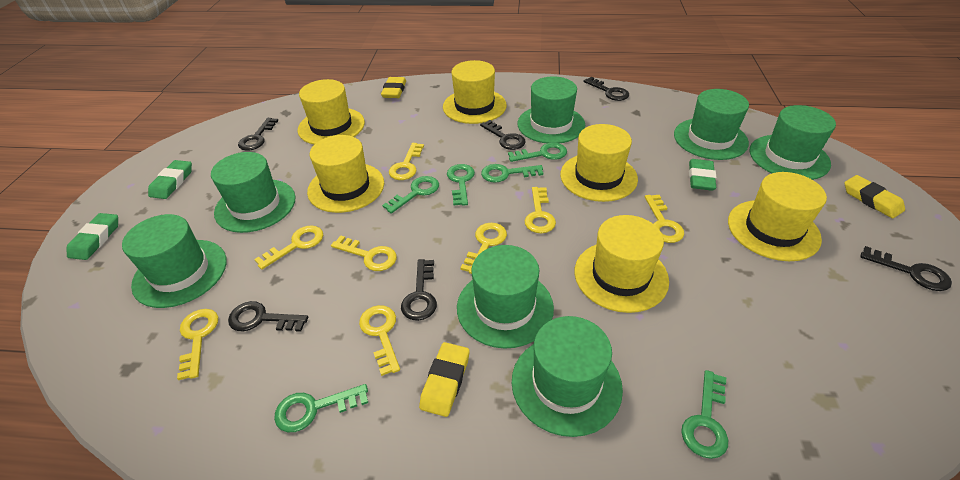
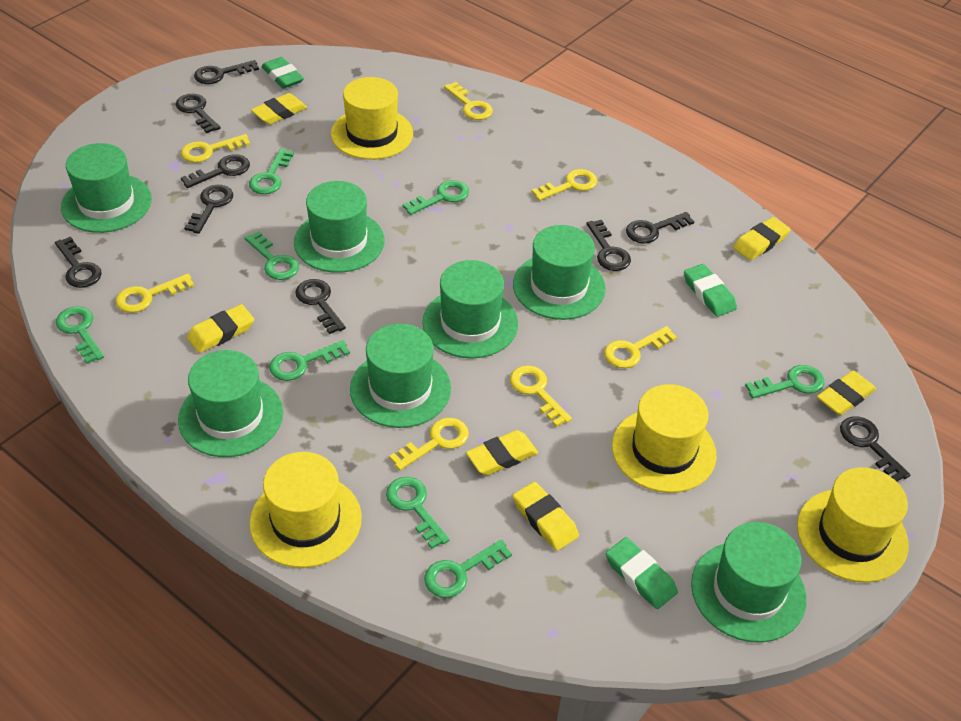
black key: [228,301,308,332] [238,118,278,151] [401,259,437,321] [480,120,526,150] [584,77,629,101] [860,246,952,291] = 6 -> [55,236,102,288] [176,94,220,133] [181,154,250,188] [184,185,233,234] [194,60,259,84] [295,279,346,334] [586,220,631,271] [626,212,694,244] [840,416,910,482] = 9
green key: [274,384,368,432] [382,176,439,214] [447,164,475,206] [481,164,543,183] [508,142,567,162] [681,370,728,459] = 6 -> [56,306,104,364] [245,231,299,280] [249,148,294,194] [269,340,350,381] [386,477,450,549] [402,180,469,215] [424,539,512,598] [745,365,824,399] = 8
yellow eraser: [381,77,406,98] [419,342,470,417] [844,175,905,219] = 3 -> [187,304,254,353] [251,93,307,124] [466,430,538,476] [513,482,579,551] [733,217,791,260] [817,371,876,415] = 6
yellow hat: [298,79,365,145] [307,135,384,213] [443,60,507,124] [560,124,638,202] [574,215,669,313] [728,172,827,261] = 6 -> [249,452,362,568] [331,77,413,160] [612,384,716,493] [797,467,909,583] = 4
yellow key: [177,309,218,380] [254,225,323,270] [331,235,397,271] [359,305,400,376] [389,143,424,180] [460,223,507,274] [525,187,556,233] [645,195,684,243] = 8 -> [116,274,194,313] [181,134,250,163] [389,418,469,470] [444,82,493,120] [510,365,572,427] [532,169,597,201] [604,326,677,368] = 7

